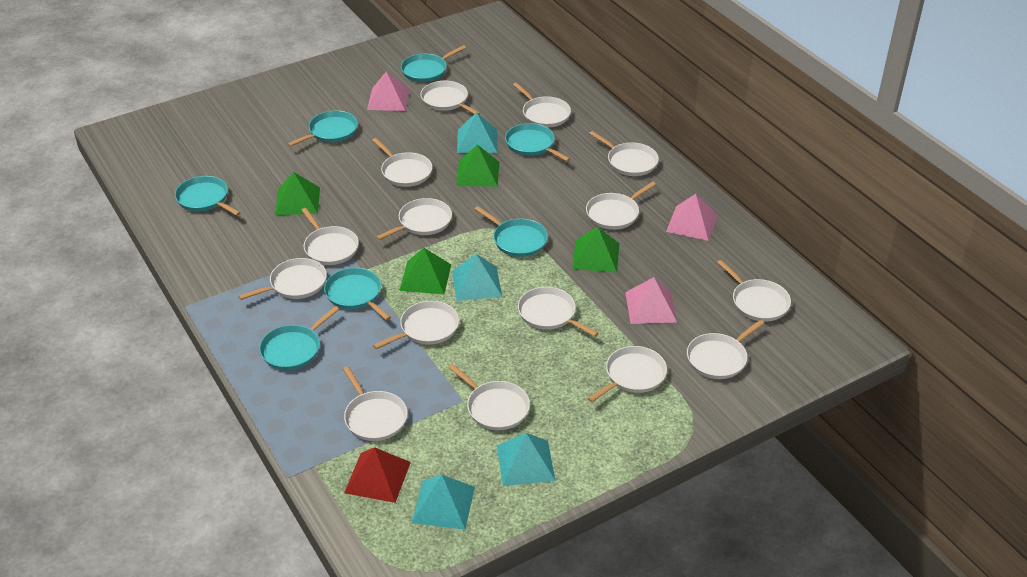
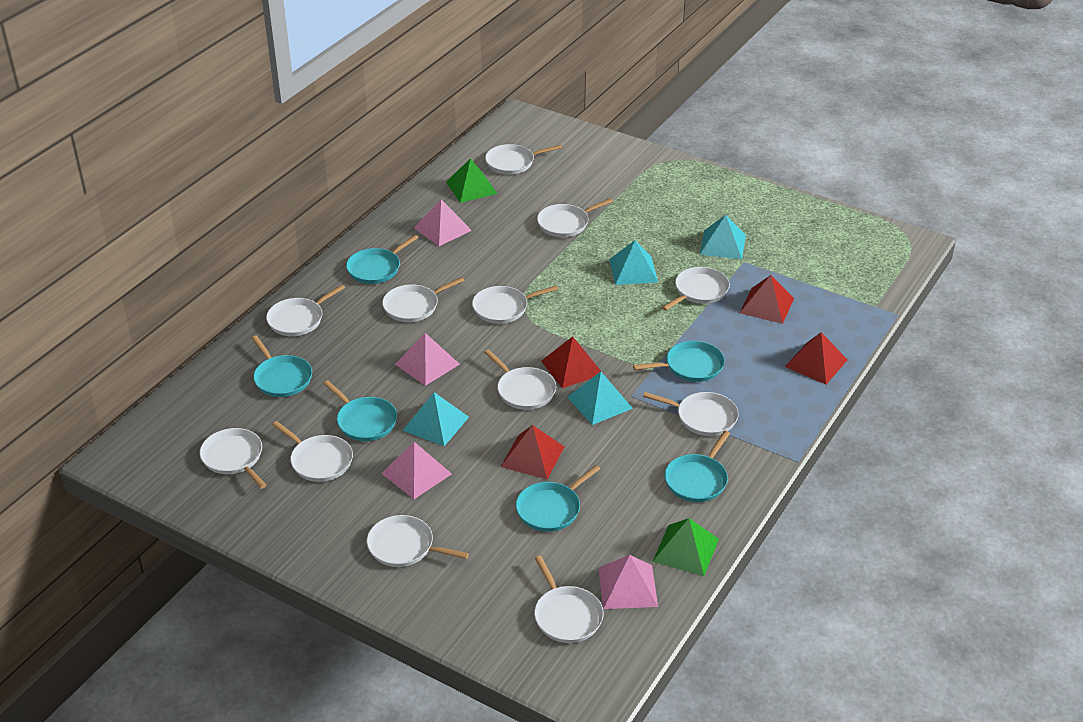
green pyramid: [275,172,320,215] [399,248,451,294] [456,145,499,187] [572,227,619,272] = 4 -> [446,158,498,203] [653,518,719,576] = 2
pink pyramid: [367,71,410,111] [625,277,677,324] [666,194,718,241] = 3 -> [381,442,452,499] [395,333,460,386] [414,199,472,246] [599,555,658,609] = 4
red pyramid: [344,447,411,503] = 1 -> [501,425,564,479] [541,336,602,388] [740,275,794,324] [785,332,847,384] = 4
turquoise pan: [175,176,241,216] [259,306,339,370] [288,111,358,147] [324,268,391,321] [401,45,466,82] [475,206,548,257] [505,123,570,162] = 7 -> [252,335,312,397] [323,380,397,441] [346,235,419,284] [516,465,600,532] [633,341,725,382] [664,431,730,502] = 6
white pan: [238,258,327,300] [301,208,359,265] [343,366,407,441] [372,138,432,187] [373,301,459,349] [376,198,452,240] [420,81,480,114] [448,364,530,430] [513,82,571,128] [518,287,598,337] [586,181,656,230] [587,346,667,402] [589,131,659,176] [687,320,764,379] [717,260,791,322] = 15 -> [200,428,267,489] [266,284,345,336] [272,421,353,482] [367,515,469,567] [382,277,465,322] [472,285,558,324] [484,349,556,410] [485,144,562,174] [534,556,604,643] [537,198,613,237] [643,392,739,436] [662,267,730,311] = 12

